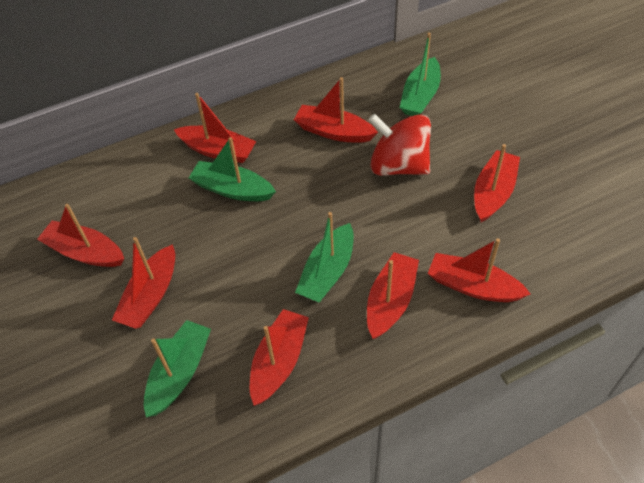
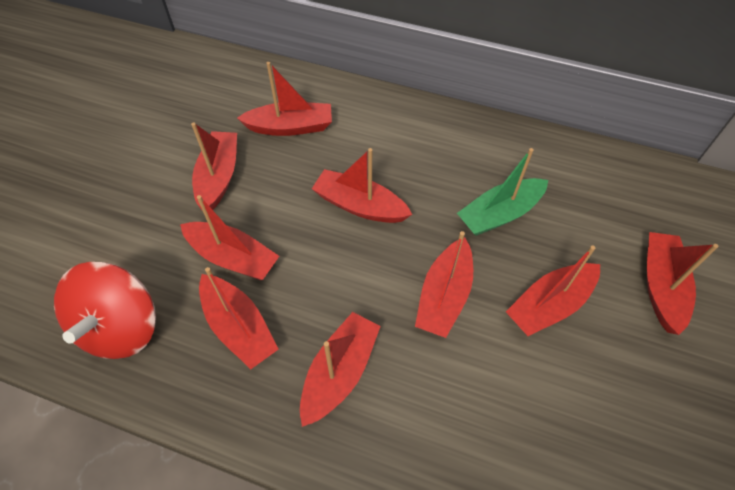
green boat: [144,320,211,418] [189,137,276,201] [295,212,354,303] [400,33,441,116] = 4 -> [457,148,548,236] = 1
red boat: [37,204,124,267] [112,237,175,329] [174,93,256,163] [250,309,309,406] [294,77,378,143] [367,252,419,339] [428,238,531,302] [474,144,520,222] = 8 -> [180,195,279,280] [191,122,237,210] [199,267,279,369] [237,62,332,136] [300,312,381,427] [312,148,413,223] [415,231,473,338] [506,245,600,336] [647,232,718,335] = 9

